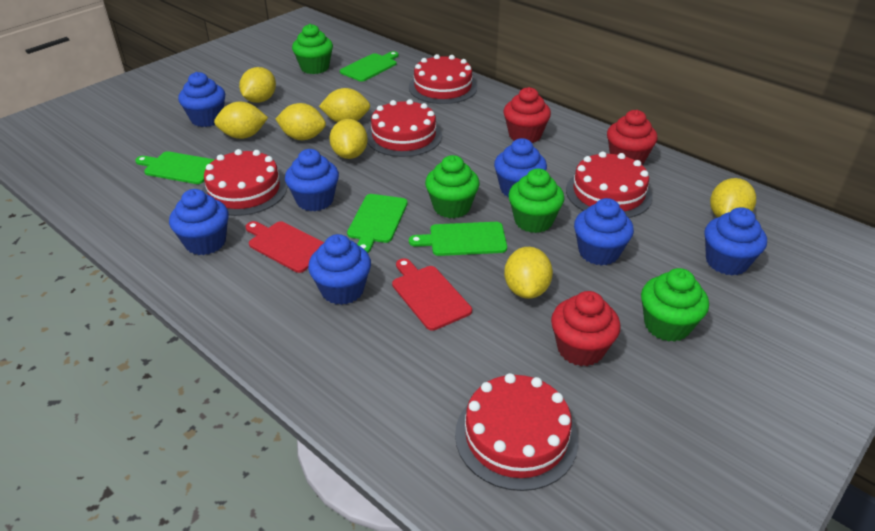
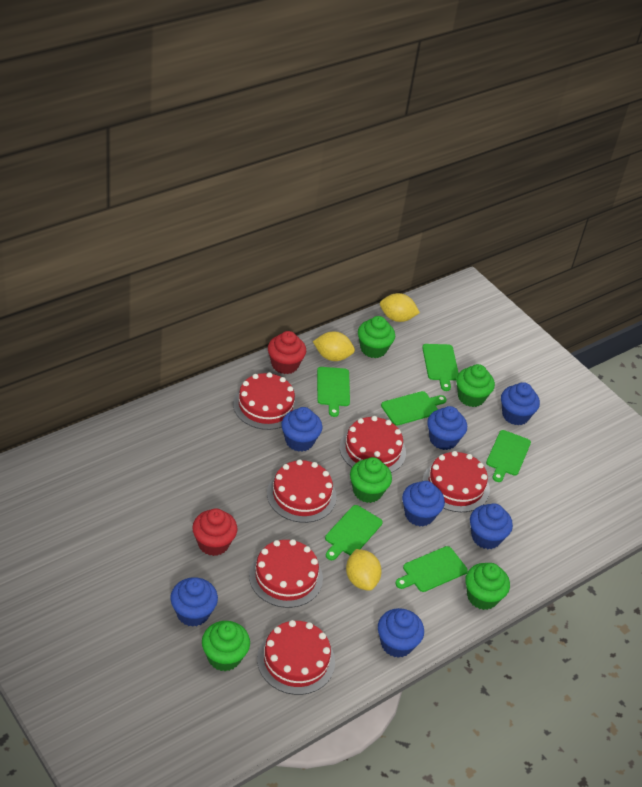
green cupcake: [292,24,333,74] [425,155,480,218] [508,169,564,233] [641,268,709,342] = 4 -> [202,621,250,671] [350,457,392,503] [358,316,395,358] [456,364,495,407] [465,563,510,610] = 5
green cutting board: [135,151,215,184] [340,51,399,82] [347,194,408,253] [409,222,507,256] = 4 -> [317,367,350,417] [325,505,383,560] [381,391,447,426] [395,546,468,592] [422,344,459,391] [486,430,531,482] = 6
red cake: [202,149,287,216] [367,99,442,157] [409,54,477,104] [455,373,578,491] [566,151,652,218] = 5 -> [233,372,298,430] [249,539,323,608] [257,620,335,695] [267,459,337,523] [340,416,406,473] [422,451,490,512] = 6
red cupcake: [503,87,551,143] [551,291,621,366] [607,110,657,165] = 3 -> [192,508,238,556] [268,331,306,374] = 2
red cutting board: [245,221,324,273] [392,258,472,331] = 2 -> none = 0
yellow lemon: [214,102,268,139] [239,67,276,103] [276,103,326,140] [319,88,370,122] [329,119,368,159] [504,247,553,299] [710,178,756,218] = 7 -> [313,332,355,361] [346,549,382,591] [380,293,420,322] = 3

